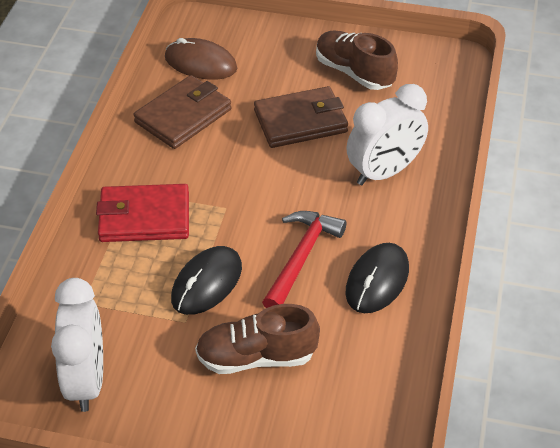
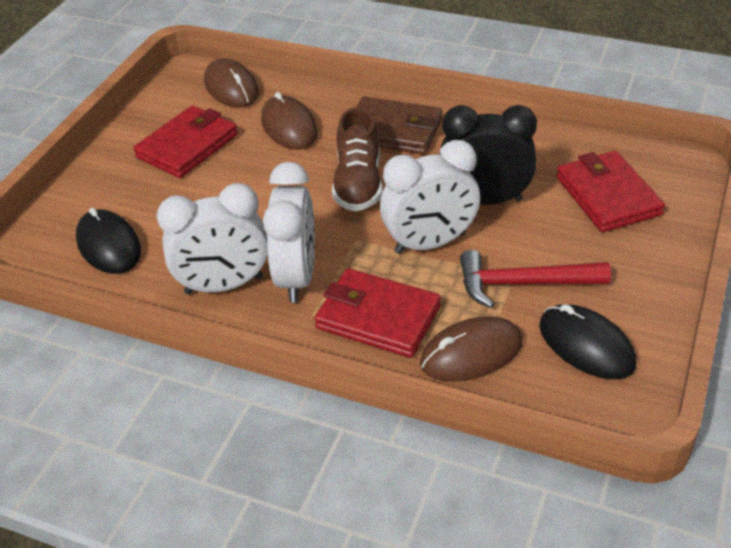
black clock: none = 0 -> [440,105,537,205] = 1
brown mouse: [165,38,237,80] = 1 -> [204,59,259,107] [261,92,318,150] [420,317,523,382] = 3
brown shoe: [195,304,320,374] [316,30,398,90] = 2 -> [332,107,383,211] = 1
brown wallet: [133,75,232,149] [254,86,348,148] = 2 -> [357,96,442,154] = 1
red wallet: [96,184,189,242] = 1 -> [133,105,238,178] [314,268,441,358] [556,151,665,232] = 3
white clock: [51,278,103,412] [346,84,428,185] = 2 -> [157,183,267,295] [263,162,315,303] [380,140,480,254] = 3

